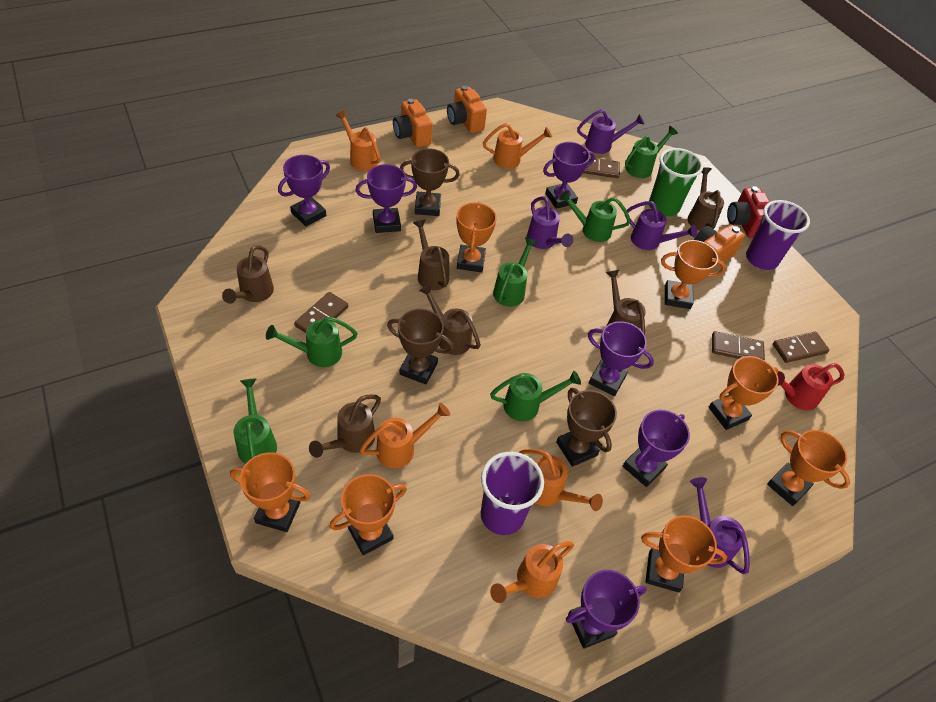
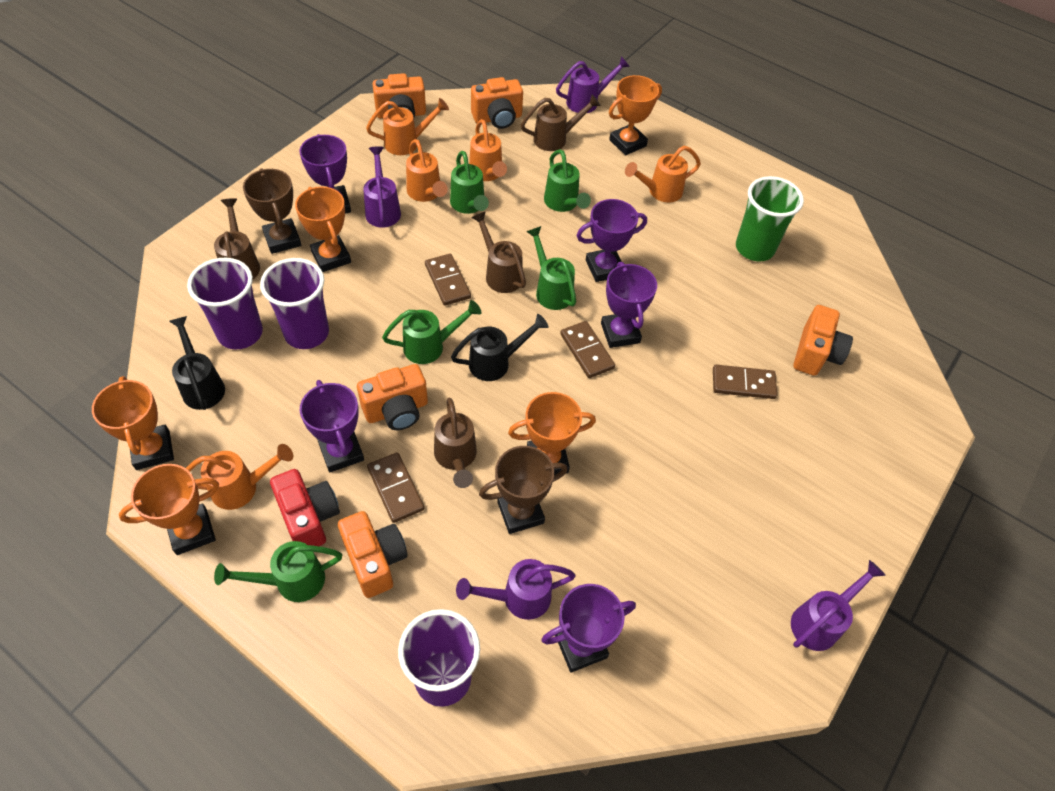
black watering can: none = 0 -> [169,316,225,410] [451,314,549,381] = 2
brown trophy: [387,309,454,385] [400,149,460,216] [556,388,617,467] = 3 -> [243,168,301,254] [479,446,568,534] = 2
brown watering can: [222,245,274,304] [309,394,381,458] [413,219,449,290] [419,284,481,355] [606,270,646,335] [688,168,724,231] = 6 -> [214,198,260,279] [434,398,477,488] [471,211,526,293] [521,94,601,151] = 4
green watering can: [233,378,277,464] [266,317,358,367] [490,371,581,421] [493,237,537,307] [559,190,631,242] [625,126,678,178] = 6 -> [214,541,342,602] [382,300,482,364] [450,151,489,214] [526,226,576,310] [544,149,591,212] = 5
orange camera: [393,99,433,147] [447,86,487,133] [694,225,745,269] = 3 -> [338,511,408,598] [357,364,428,430] [372,73,426,119] [471,77,523,129] [793,305,853,376] = 5
orange trophy: [230,452,310,532] [329,474,407,555] [456,202,497,272] [641,515,727,592] [661,240,726,309] [708,356,779,430] [767,430,850,506] = 7 -> [92,376,174,470] [119,464,219,555] [295,186,351,272] [508,392,596,475] [609,75,662,155] = 5
purple cup: [481,452,544,535] [746,200,810,270] = 2 -> [187,258,263,349] [260,258,329,349] [398,609,480,707] = 3
purple trophy: [278,155,330,226] [355,164,417,233] [543,142,595,209] [566,570,647,649] [588,321,654,396] [623,410,690,487] = 6 -> [300,134,351,213] [300,380,364,472] [541,584,636,672] [576,199,647,282] [601,262,657,348] = 5
red watering can: [777,363,844,410] = 1 -> none = 0

